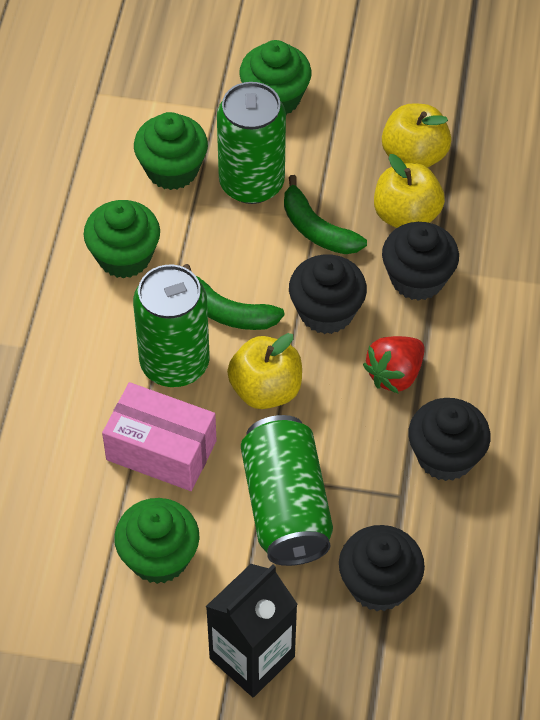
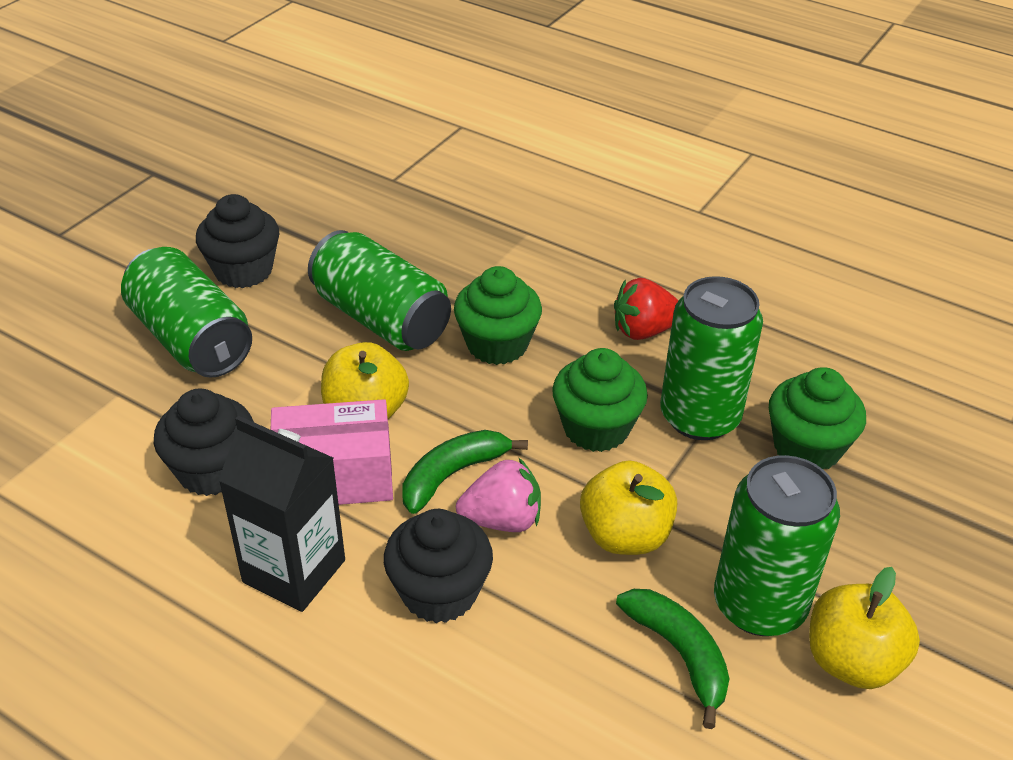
black cupcake: [289,254,367,334] [339,525,425,611] [382,222,459,301] [408,398,491,481] = 4 -> [154,388,254,496] [196,194,279,288] [384,509,493,623] = 3
green can: [133,265,210,387] [217,82,286,204] [241,415,333,566] = 3 -> [121,247,252,378] [308,230,451,351] [660,276,763,440] [714,455,840,636] = 4
green cupcake: [84,200,160,278] [114,498,200,584] [134,112,208,190] [239,40,312,115] = 4 -> [454,266,542,365] [552,348,648,452] [769,367,866,470] = 3
pink strawberry: none = 0 -> [456,457,541,532] = 1

